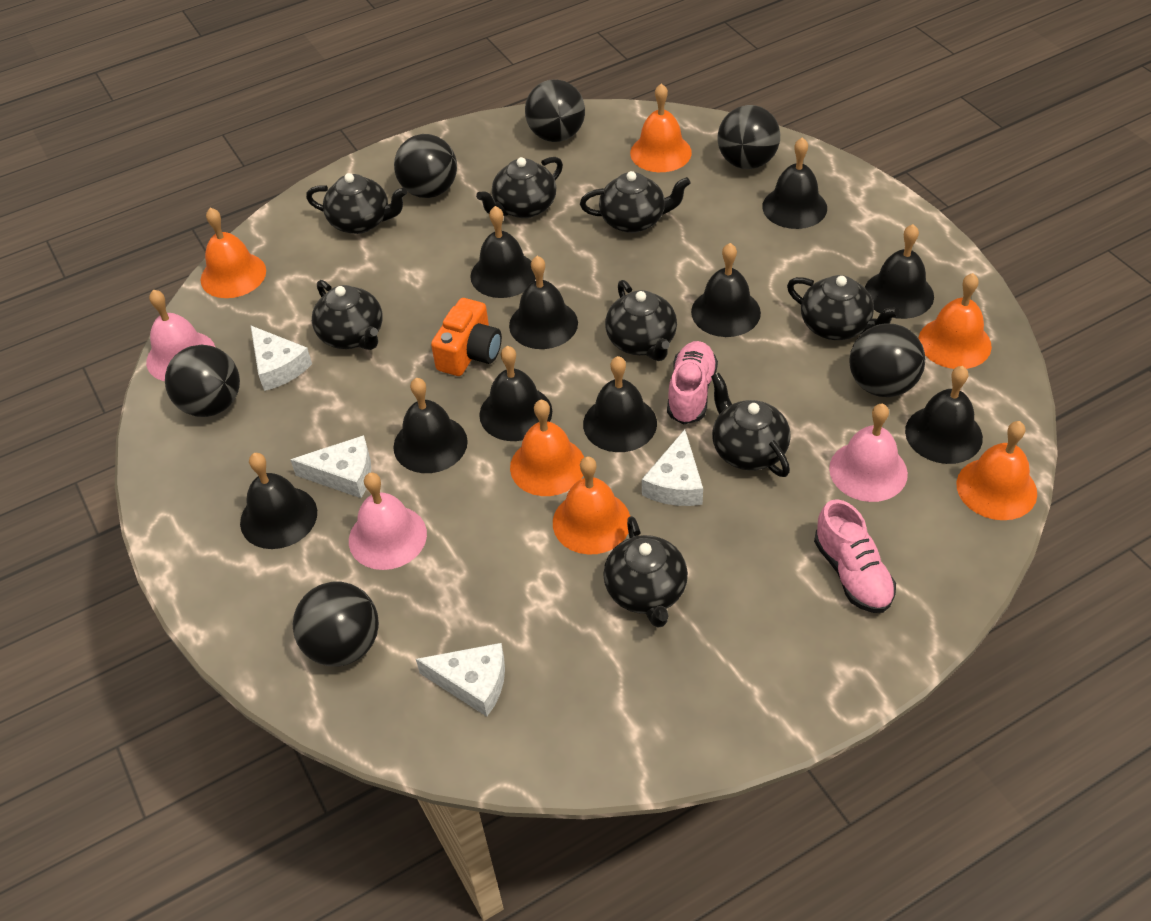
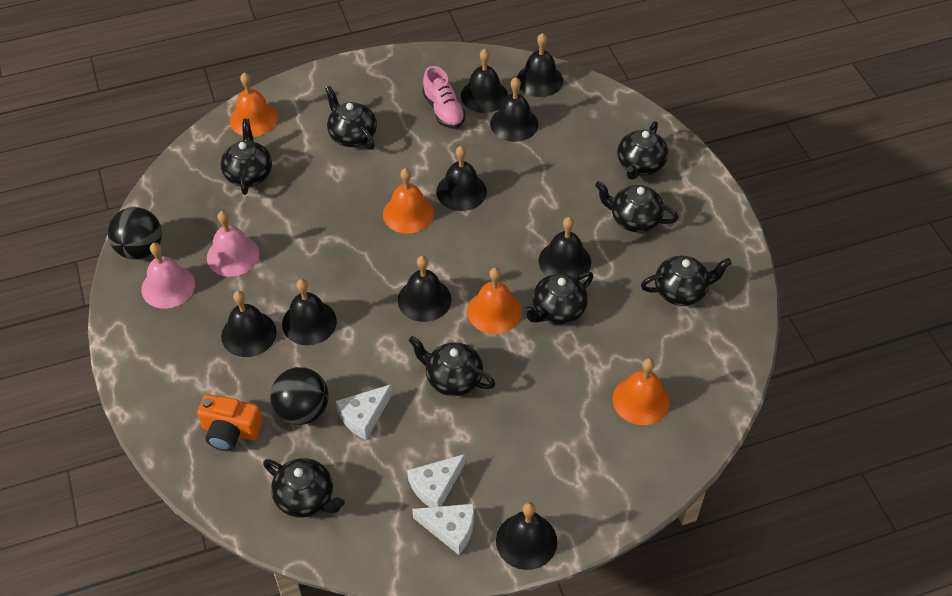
black ball: [165,345,240,417] [293,582,379,667] [394,134,457,198] [525,79,585,142] [717,105,780,169] [850,323,925,397] = 6 -> [108,207,162,260] [270,367,329,425] = 2
black bell: [240,453,317,549] [393,378,468,473] [470,206,536,298] [479,346,552,441] [509,256,578,349] [583,356,657,452] [691,243,761,337] [762,137,827,229] [865,224,934,319] [905,366,983,464] = 10 -> [221,291,277,357] [282,279,337,345] [398,256,452,322] [436,146,487,211] [461,49,508,113] [490,77,538,142] [496,502,557,570] [517,33,563,97] [539,217,591,279] = 9
orange bell: [201,208,266,298] [510,400,584,496] [553,456,630,555] [630,84,692,172] [918,273,992,369] [957,421,1037,520] = 6 -> [230,72,278,137] [383,168,434,234] [467,268,522,334] [613,358,670,425] = 4
pink bell: [146,290,215,381] [349,472,427,570] [829,403,908,502] = 3 -> [141,242,195,309] [207,211,260,277] = 2
pink shoe: [667,341,718,424] [814,499,896,613] = 2 -> [422,66,466,128] = 1
white cheese: [251,326,312,391] [290,435,371,498] [416,643,505,717] [642,429,703,506] = 4 -> [336,384,392,440] [407,454,465,507] [412,504,474,555] = 3

